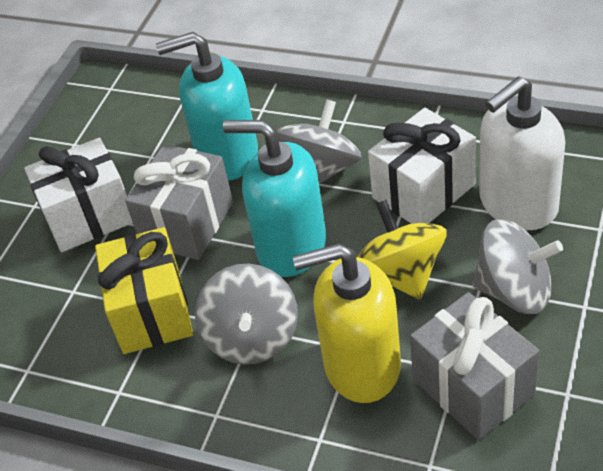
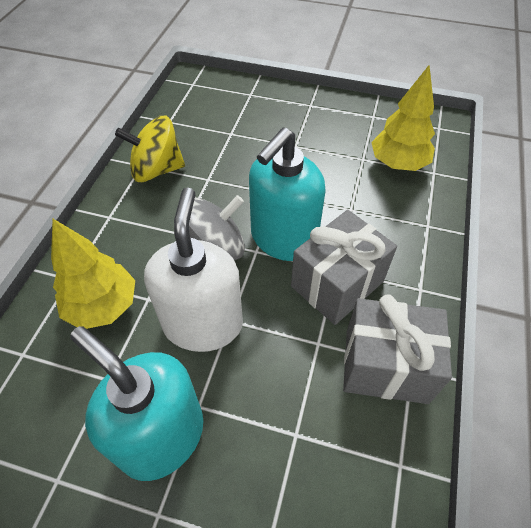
grey spinning top: [195,264,298,365] [277,99,362,184] [472,219,563,314] = 3 -> [189,195,245,260] = 1
white gift: [24,138,133,252] [368,108,476,224] = 2 -> none = 0
yellow gift: [95,227,193,354] = 1 -> none = 0
yellow soap dispenser: [293,243,401,403] = 1 -> none = 0
yellow tree: none = 0 -> [51,219,135,329] [371,65,435,171] = 2

